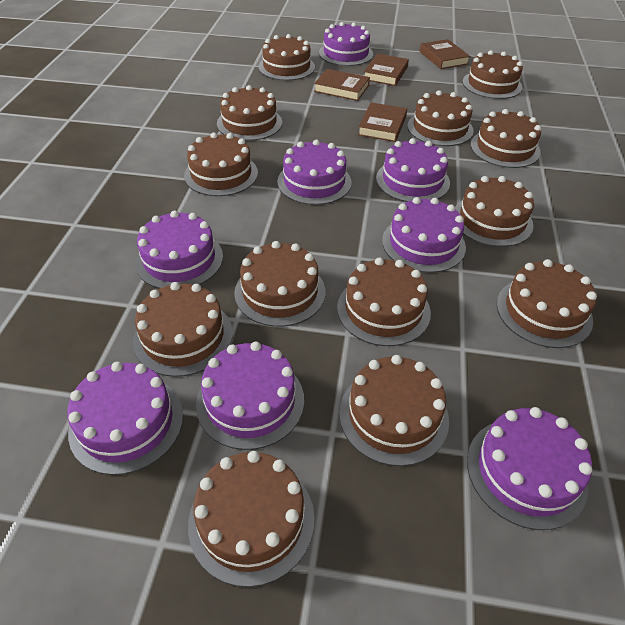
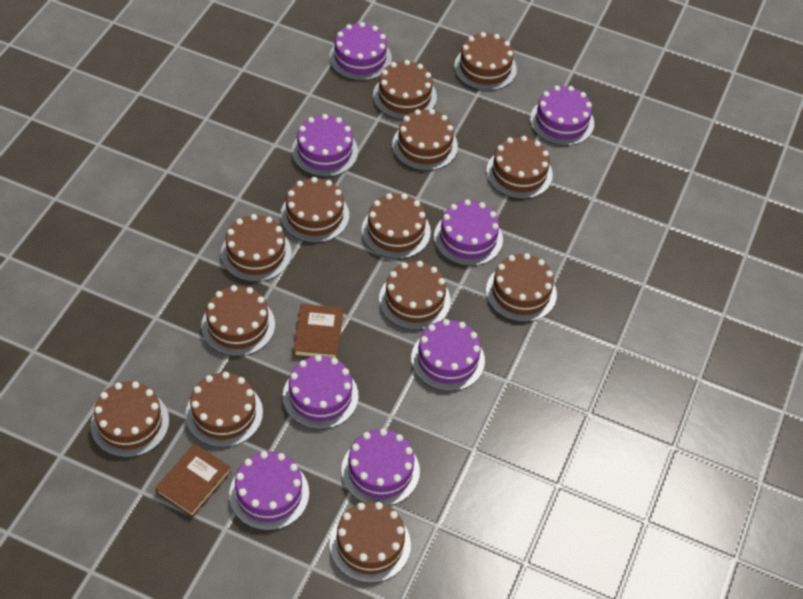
brown book: [314,69,370,101] [358,102,407,142] [364,53,409,86] [420,39,470,69] = 4 -> [155,444,231,518] [293,304,343,359] = 2

